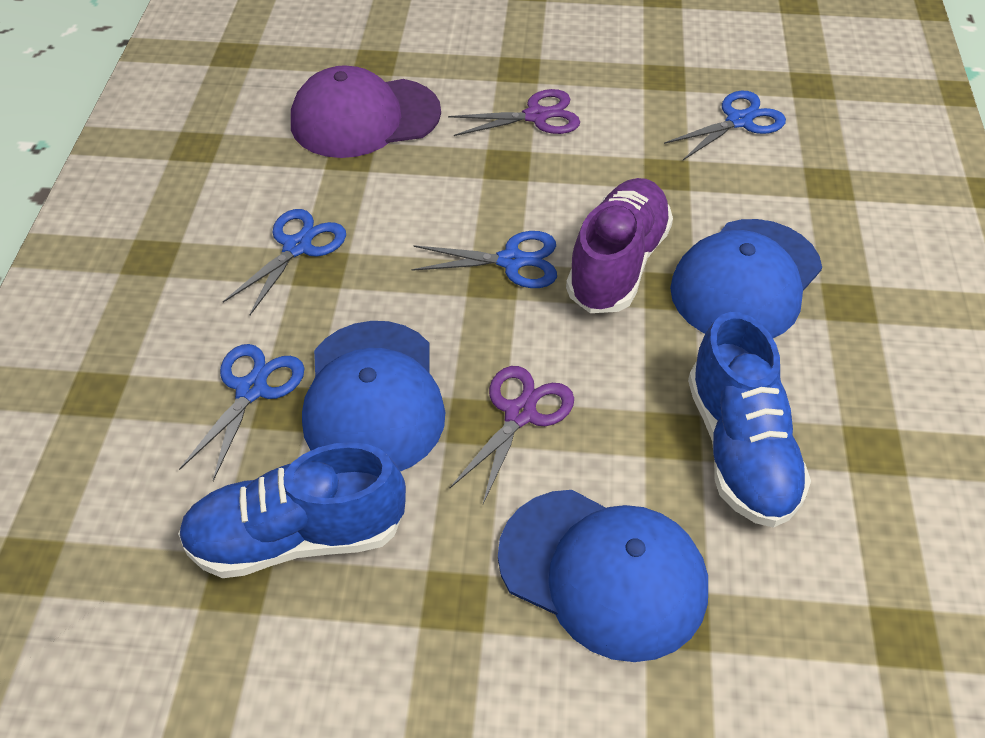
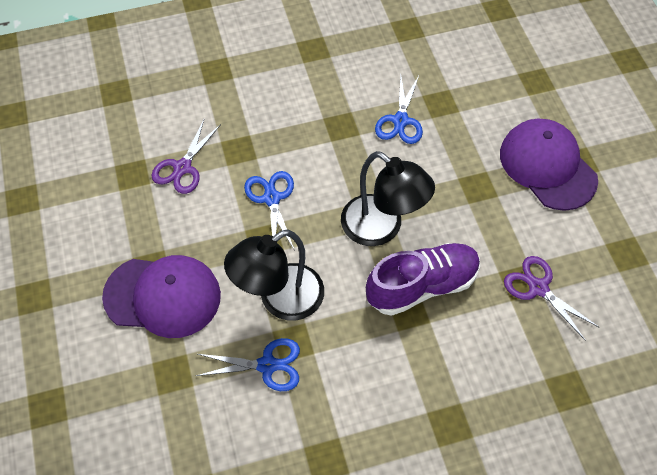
black lamp: none = 0 -> [224,229,324,321] [341,151,435,246] = 2
blue cap: [302,321,445,472] [498,490,708,662] [670,219,822,338] = 3 -> none = 0
blue scissors: [179,344,305,481] [223,209,346,315] [412,231,557,288] [664,91,786,160] = 4 -> [196,338,300,391] [244,171,295,251] [375,76,423,144] = 3
blue shoe: [178,442,406,578] [688,312,811,528] = 2 -> none = 0
purple cap: [291,65,441,158] = 1 -> [102,255,221,338] [500,119,598,211] = 2

